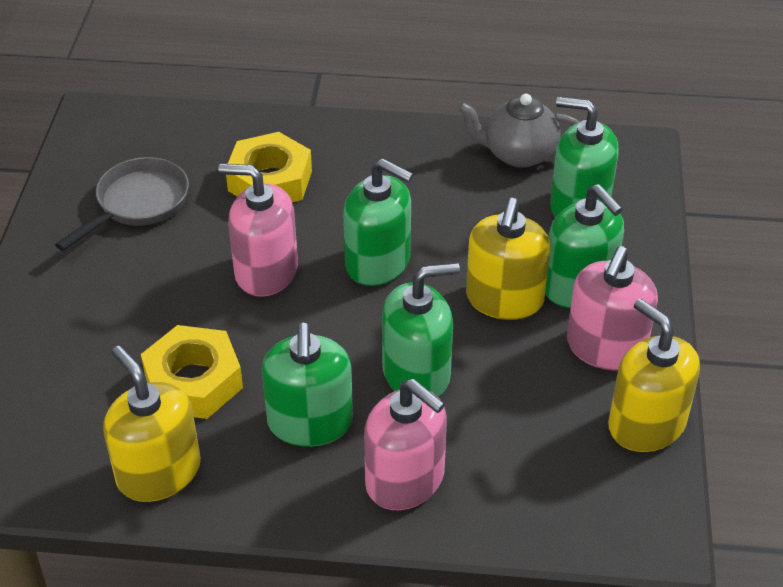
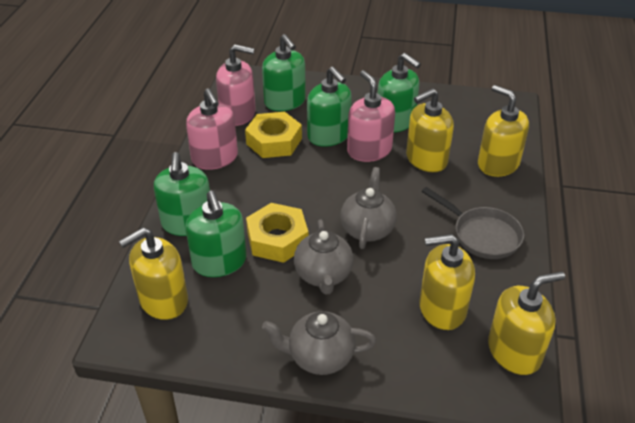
grey teapot: [458,94,579,168] = 1 -> [262,311,376,375] [294,219,353,294] [340,167,397,249] = 3
yellow soap dispenser: [103,346,201,502] [466,198,550,320] [608,299,700,452] = 3 -> [119,227,188,320] [406,88,454,172] [419,234,475,330] [478,85,529,177] [488,271,565,375] = 5

